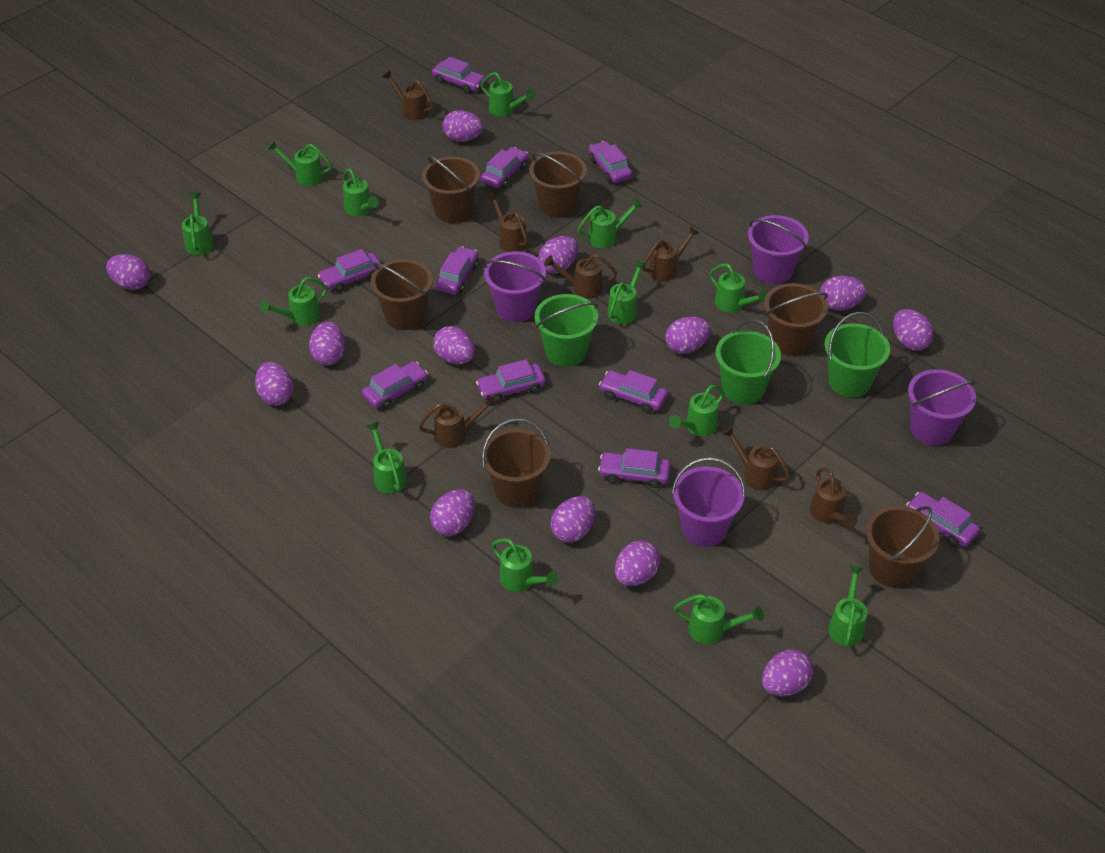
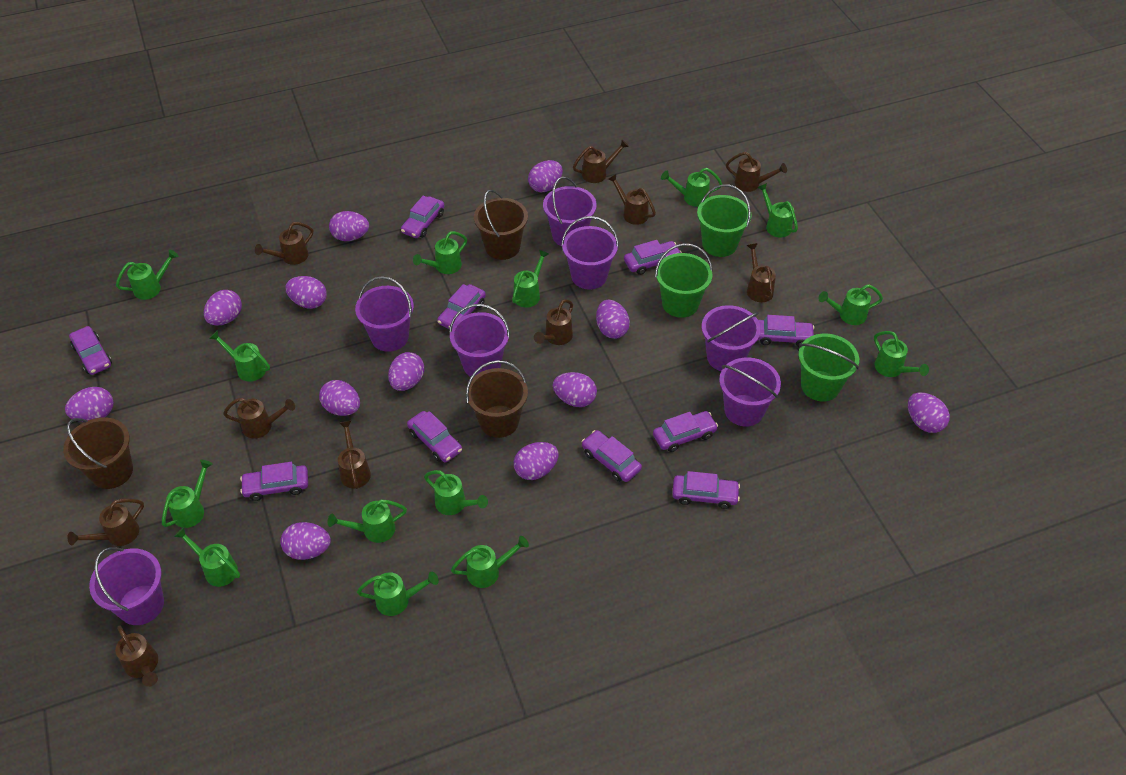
brown bucket: [371,259,433,330] [422,155,480,223] [481,418,551,507] [529,152,587,218] [764,283,828,355] [866,506,940,588] = 6 -> [63,417,133,489] [466,360,528,438] [474,189,528,260] = 3
brown watering can: [382,70,434,121] [419,395,496,448] [487,192,528,252] [544,254,617,299] [642,226,699,282] [721,426,790,490] [810,467,858,527] = 7 -> [67,499,144,546] [115,625,158,687] [223,398,295,439] [255,222,313,265] [338,420,371,489] [534,299,573,345] [573,139,629,183] [608,174,656,225] [726,152,787,192] [747,243,776,302] = 10
green watering can: [182,193,214,255] [260,277,328,326] [267,141,332,186] [343,168,379,216] [367,422,407,494] [481,72,535,116] [491,538,559,592] [578,198,643,248] [607,260,647,324] [669,385,724,436] [674,594,764,644] [710,264,768,313] [828,566,868,647] = 13 -> [116,249,179,300] [162,460,213,528] [174,527,240,587] [209,330,270,382] [327,499,407,543] [357,572,439,616] [413,231,467,274] [424,470,488,515] [451,536,529,588] [512,250,549,308] [661,168,722,207] [757,183,798,238] [818,284,883,325] [874,331,929,377] = 14
purple bucket: [484,251,546,322] [672,457,746,547] [748,215,809,284] [908,369,976,445] = 4 -> [89,547,164,625] [355,276,414,352] [449,304,510,377] [543,177,597,246] [561,216,619,289] [702,305,761,371] [719,357,781,427] = 7
purple egg: [106,254,150,290] [255,362,294,406] [309,322,345,365] [430,489,475,536] [433,326,475,364] [442,110,483,142] [539,236,578,274] [550,496,595,542] [614,540,660,586] [665,317,711,354] [762,649,813,696] [820,276,866,311] [893,309,934,351] = 13 -> [65,387,114,422] [204,290,242,326] [280,522,331,560] [285,276,327,309] [319,380,360,416] [329,211,369,241] [388,352,424,391] [514,442,559,480] [528,160,563,192] [553,372,597,407] [596,300,630,339] [908,393,950,433] = 12

